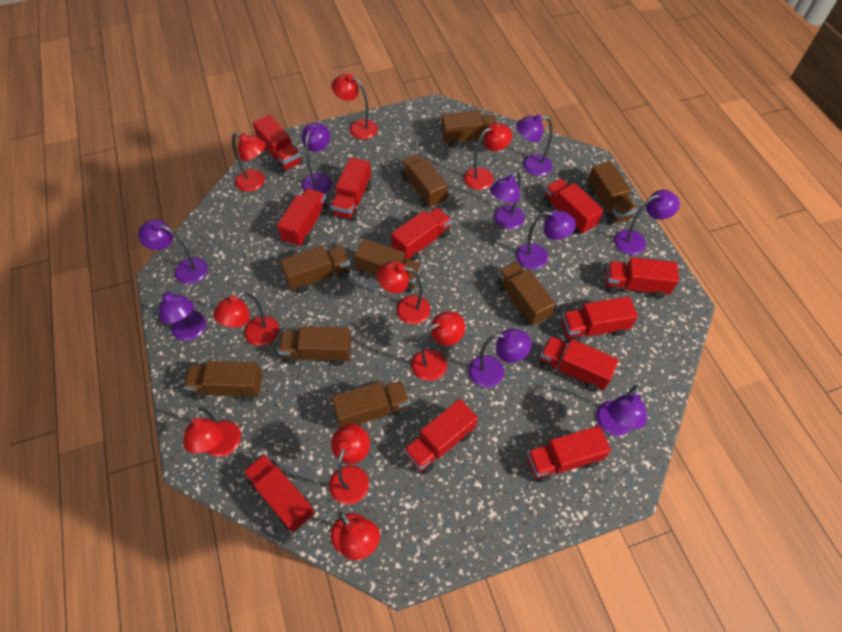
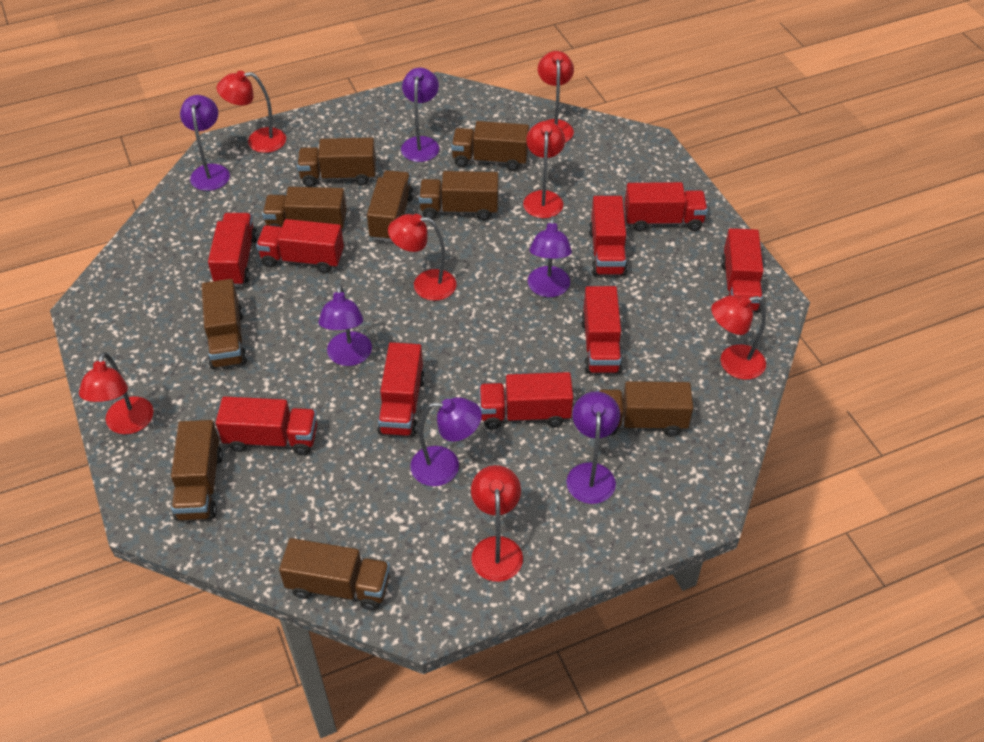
purple lamp: [138,219,208,284] [159,286,206,341] [302,123,332,194] [469,329,531,388] [490,171,525,229] [516,114,553,176] [516,210,576,269] [596,385,647,436] [614,190,680,255] = 9 -> [180,95,230,191] [319,284,372,366] [401,68,439,162] [410,397,482,486] [528,216,572,297] [566,391,620,504] = 6
red lamp: [183,407,241,457] [213,291,279,346] [232,132,266,192] [329,424,370,505] [331,512,380,560] [332,74,378,139] [377,261,430,324] [411,311,465,381] [464,123,512,190] = 9 -> [79,352,153,434] [216,71,286,153] [388,214,457,301] [471,465,523,582] [523,121,565,218] [538,51,574,143] [711,294,766,380] = 7
red truck: [243,454,315,533] [252,114,303,173] [277,188,328,247] [331,157,371,220] [391,208,451,261] [404,399,478,474] [527,426,611,483] [540,336,619,391] [543,179,603,234] [561,296,638,342] [606,257,679,299] = 11 -> [208,213,258,287] [216,396,317,455] [256,219,344,273] [377,342,425,437] [479,372,573,429] [581,286,623,374] [589,196,628,276] [624,182,708,232] [721,228,763,312] = 9

